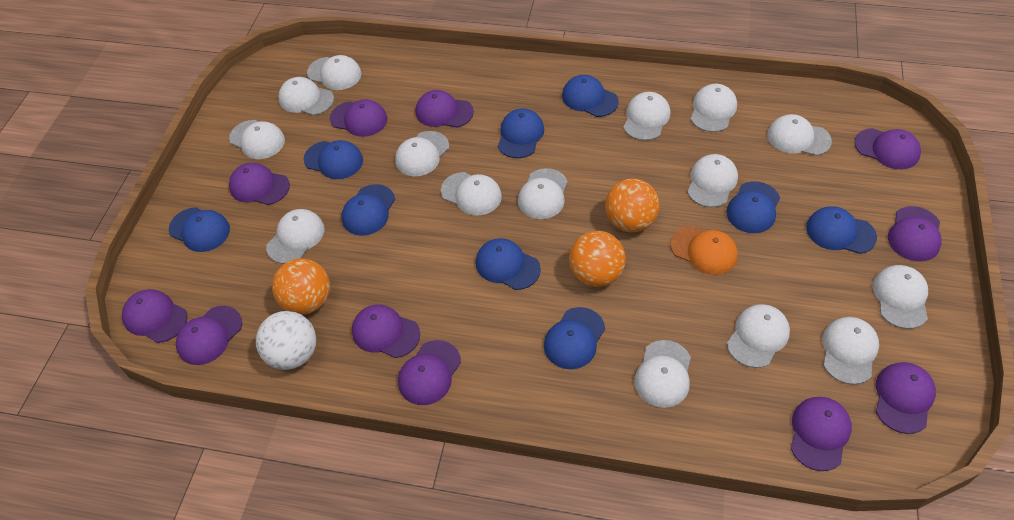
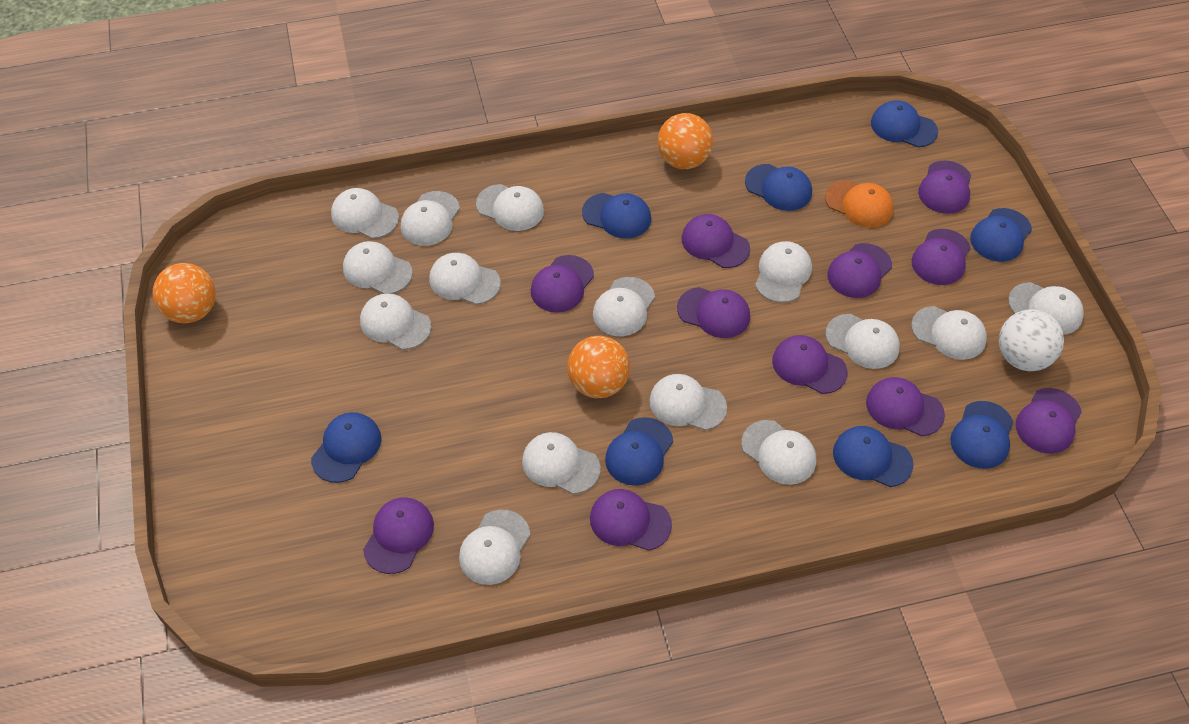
blue cap: [169,207,230,252] [304,140,363,179] [341,184,395,236] [476,238,541,290] [498,108,544,158] [544,307,605,369] [562,75,619,117] [726,181,780,233] [806,206,877,254] = 9 -> [311,412,382,483] [582,193,651,239] [605,417,673,486] [745,164,812,211] [833,426,914,487] [871,100,938,147] [950,401,1014,469] [970,208,1032,262] = 8

